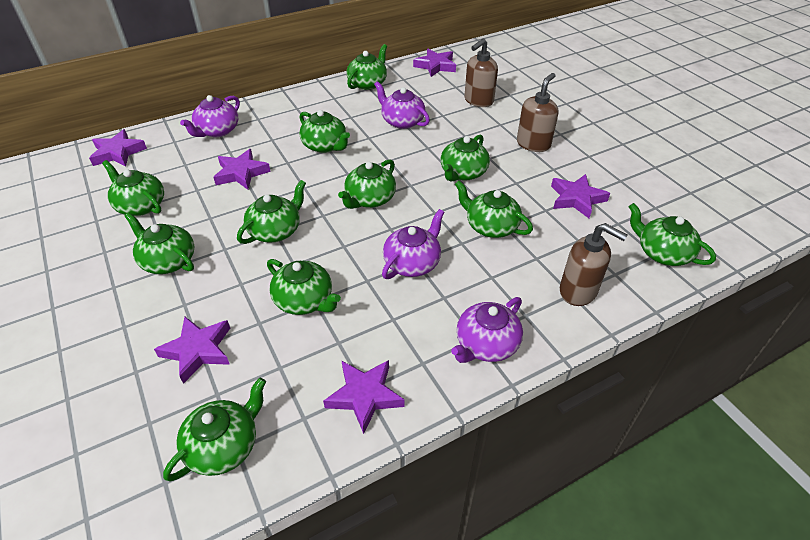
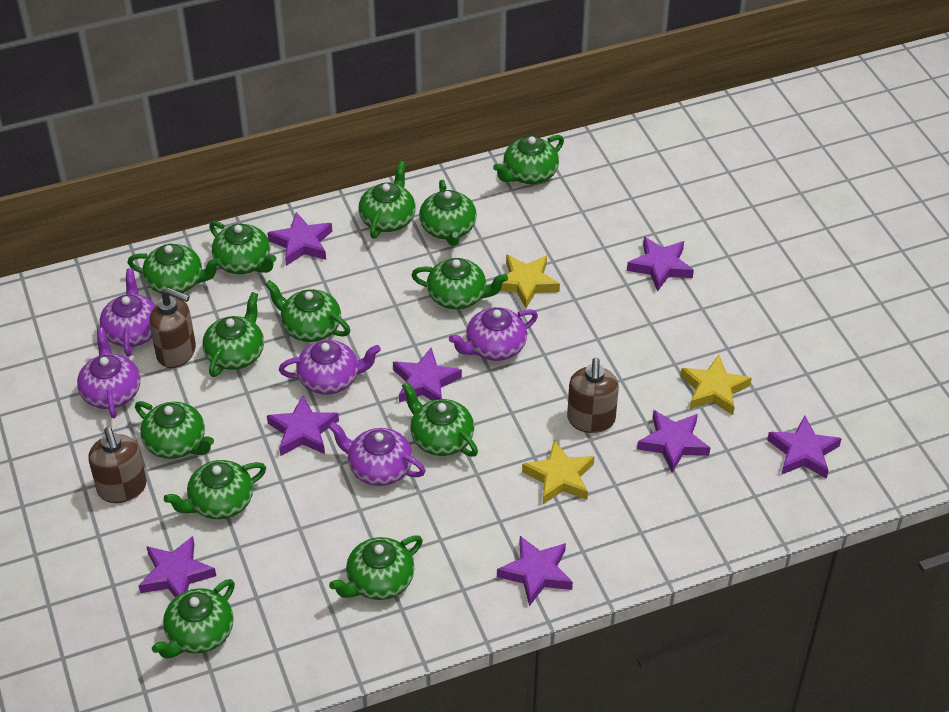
green teapot: [102,160,164,216] [125,212,195,274] [163,378,266,481] [237,180,306,244] [267,259,341,315] [299,110,350,153] [338,159,396,209] [346,44,387,90] [440,135,490,182] [455,181,533,238] [629,203,716,266] = 11 -> [127,244,221,294] [135,401,214,459] [152,579,235,659] [164,460,266,519] [202,292,264,377] [209,221,276,274] [265,280,350,342] [329,535,423,600] [359,161,416,239] [402,382,478,457] [411,258,508,310] [419,180,477,246] [493,135,564,184] = 13
purple star: [89,129,147,167] [154,317,230,384] [213,149,271,190] [323,360,404,434] [413,49,456,77] [551,174,610,218] = 6 -> [138,536,216,597] [267,212,332,266] [267,395,339,456] [393,348,462,403] [497,536,573,606] [627,237,694,292] [637,410,711,473] [767,416,842,479] = 8
purple teapot: [180,95,240,137] [374,81,430,129] [382,209,444,279] [451,297,523,363] = 4 -> [77,328,140,418] [99,268,156,356] [279,340,381,395] [328,422,426,486] [449,307,538,361] = 5
yellow star: none = 0 -> [500,255,560,308] [522,440,594,505] [681,355,752,415] = 3

